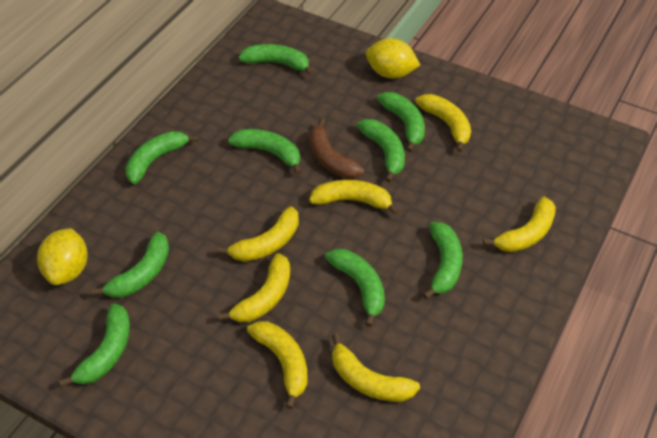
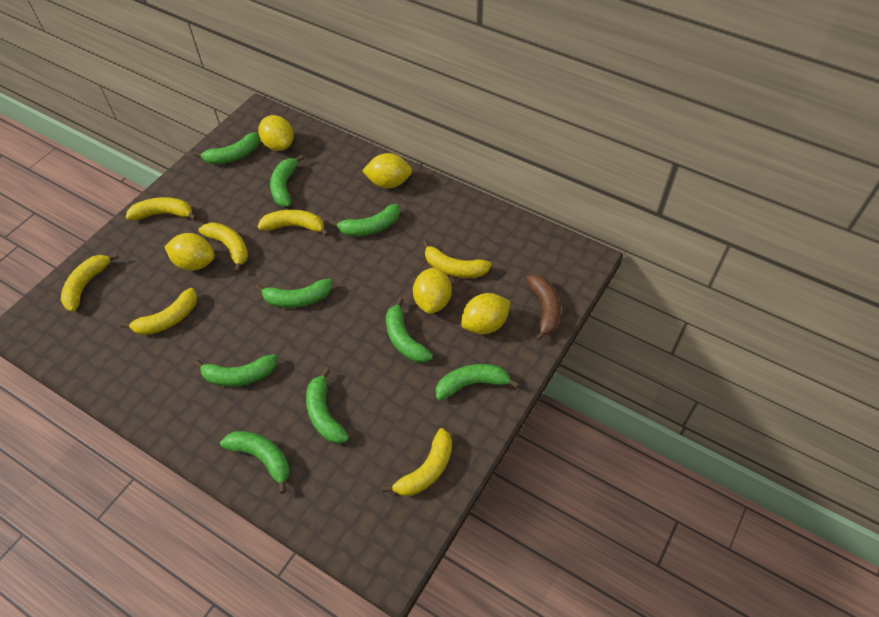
yellow lemon: [37,228,88,285] [365,38,420,79] = 2 -> [164,233,215,271] [258,115,294,151] [362,153,412,188] [413,267,452,314] [461,293,511,334] = 5

